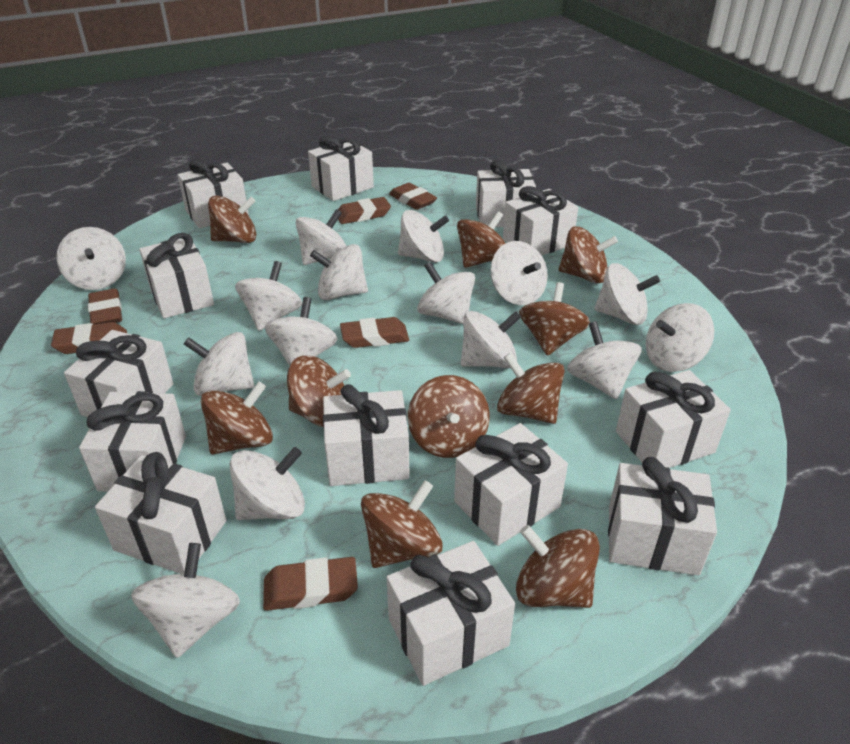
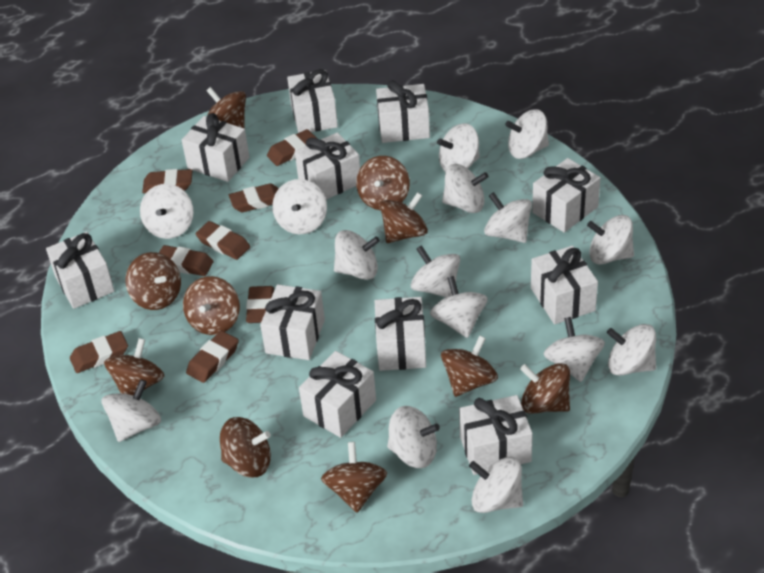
brown eraser: [51,322,127,354] [88,288,122,324] [263,557,358,611] [338,197,391,224] [340,317,409,348] [389,183,437,210] = 6 -> [70,331,128,373] [142,169,193,193] [159,245,213,276] [186,331,239,383] [196,221,250,260] [229,183,279,212] [246,286,274,323] [267,129,316,166] = 8
white gift: [64,330,174,417] [79,391,186,492] [95,452,226,574] [139,233,214,318] [178,159,249,229] [308,136,374,201] [323,384,410,486] [386,541,515,686] [454,423,568,546] [476,160,536,227] [503,186,578,256] [608,457,717,576] [616,370,731,468] = 13 -> [46,232,114,309] [182,113,250,182] [260,284,325,360] [287,69,338,133] [295,132,360,200] [299,351,376,438] [375,297,426,371] [376,80,430,143] [459,395,533,475] [531,246,598,324] [532,158,600,233] = 11

